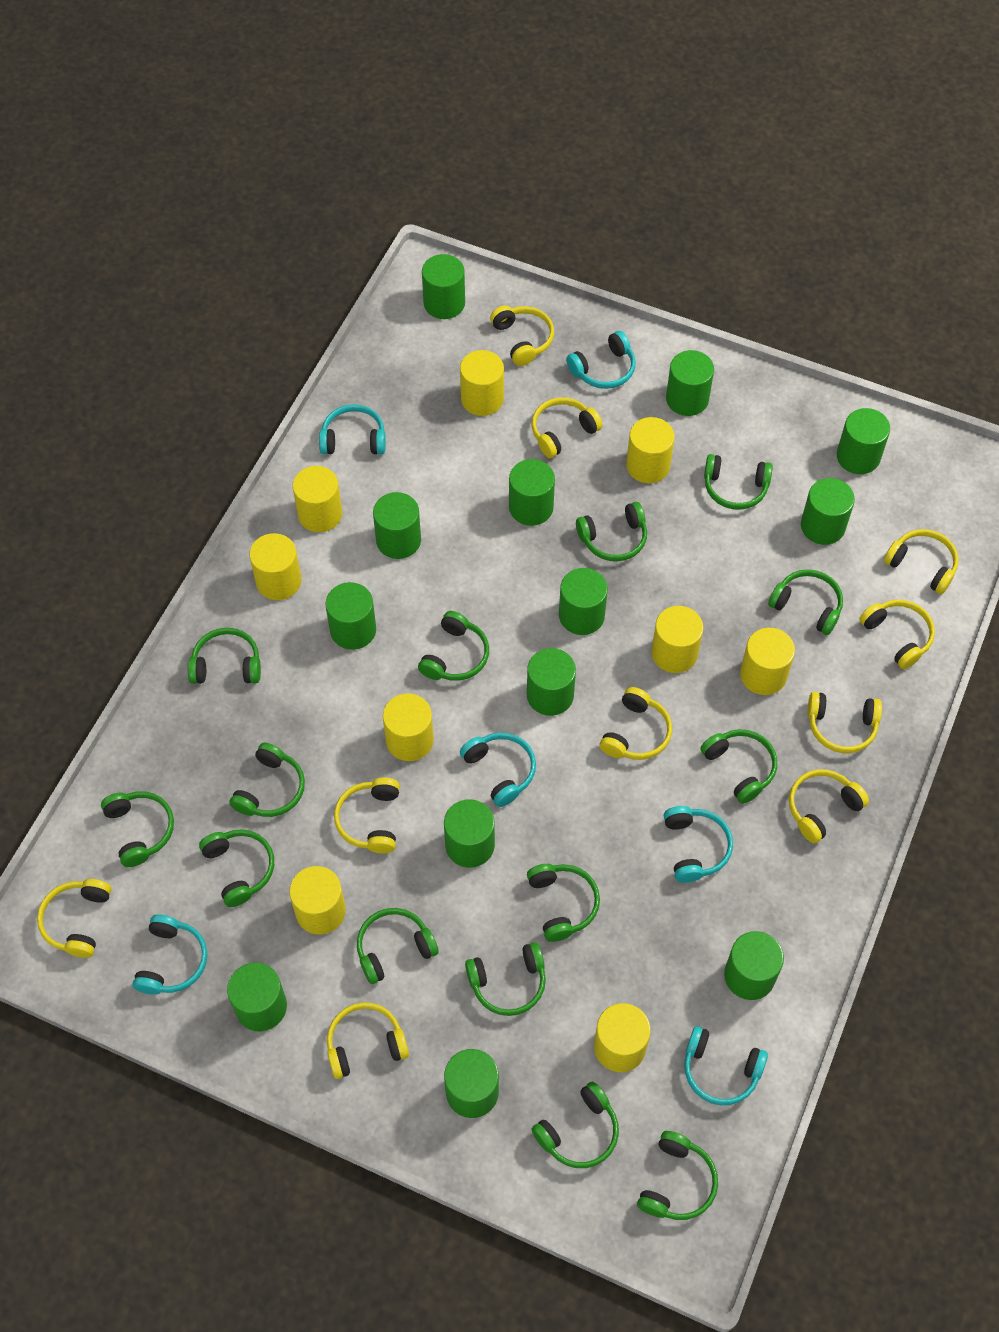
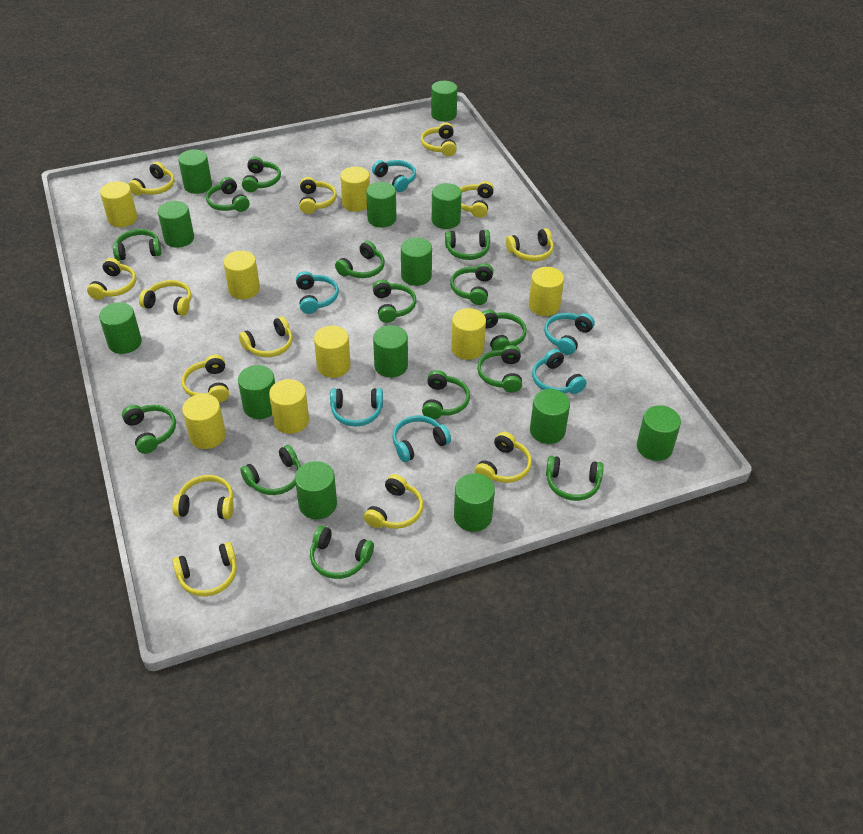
yellow cylinder: [249,533,301,600] [289,866,346,935] [292,466,342,532] [383,693,434,761] [460,350,504,416] [594,1003,651,1072] [626,417,675,483] [651,606,703,673] [740,628,795,695] = 9 -> [100,181,137,227] [182,394,226,449] [223,250,260,299] [269,379,309,434] [314,325,351,378] [340,167,370,212] [451,308,486,360] [529,267,564,316] = 8
yellow headphones: [37,879,111,958] [327,1002,409,1079] [334,778,400,853] [490,305,554,366] [532,397,602,458] [600,687,672,760] [789,769,869,843] [807,692,882,753] [859,600,935,669] [884,529,959,594] = 10 -> [87,258,136,300] [128,162,174,196] [139,280,192,316] [172,475,234,519] [172,542,237,596] [182,354,229,402] [239,317,293,357] [299,177,337,214] [364,474,424,529] [421,122,457,156] [460,181,494,218] [475,432,532,483] [506,228,554,261] = 13

